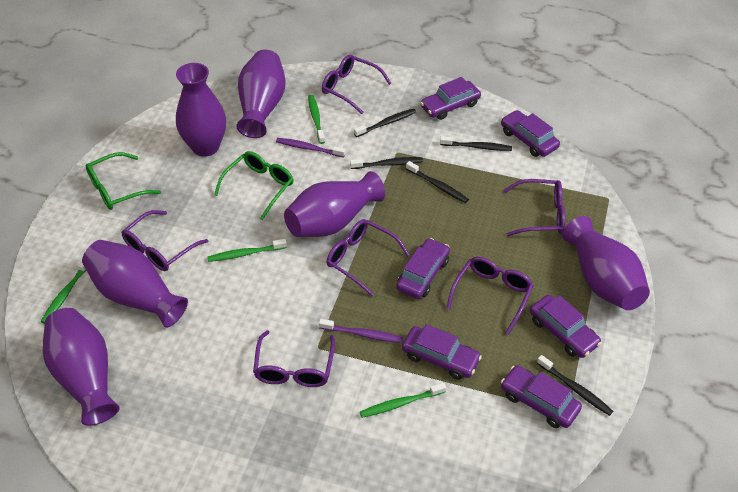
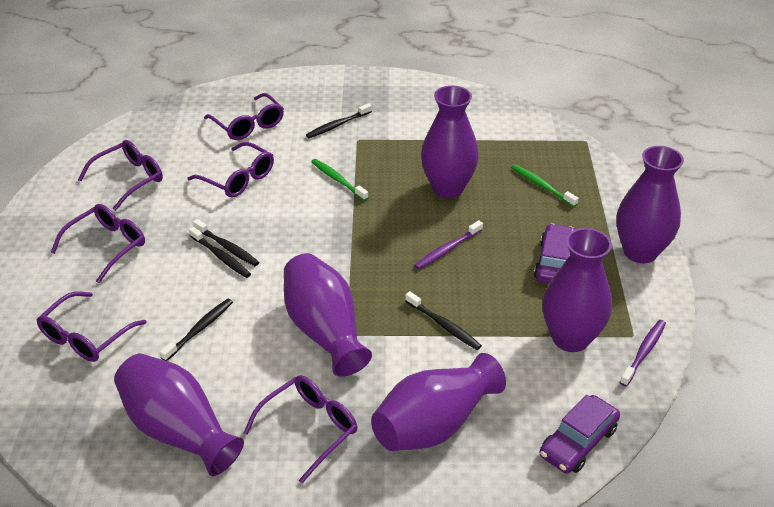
green glasses: [86,152,161,210] [214,151,294,220] = 2 -> none = 0
green toothbrush: [40,261,86,324] [208,239,287,262] [308,95,325,144] [360,383,446,418] = 4 -> [311,159,369,201] [511,164,578,207] = 2
purple car: [396,238,450,299] [402,324,482,380] [420,77,481,120] [501,110,560,157] [501,365,582,428] [530,295,602,358] = 6 -> [534,223,575,283] [540,395,620,474] = 2

